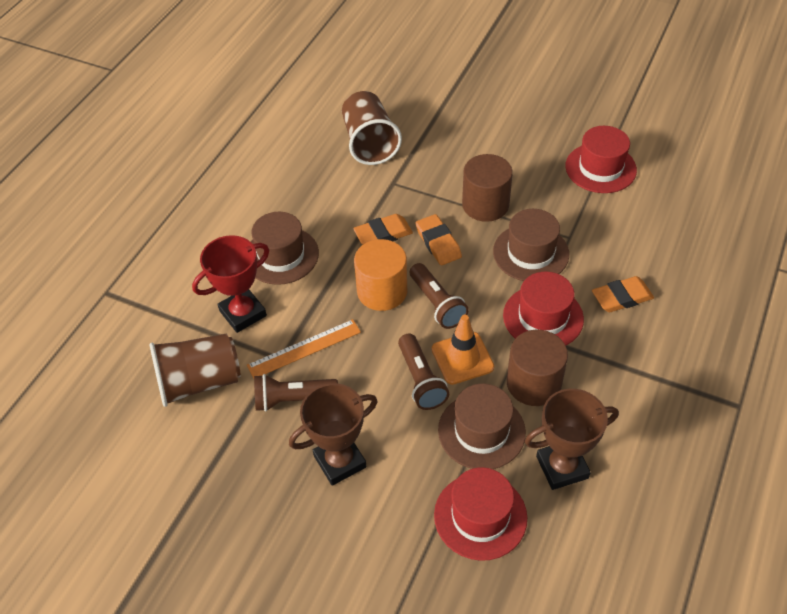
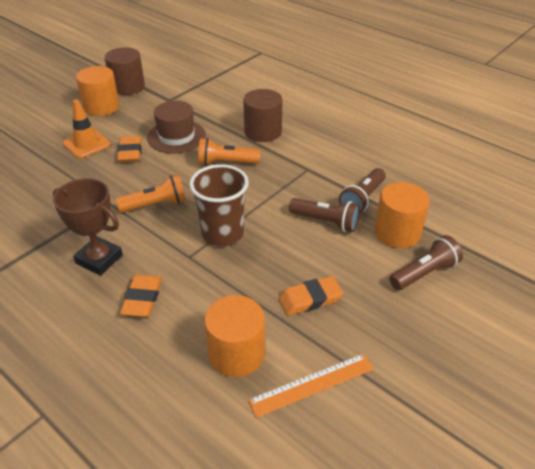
brown cup: [150,334,241,407] [342,91,402,165] = 2 -> [189,164,249,246] = 1
brown hat: [250,212,319,285] [438,384,526,469] [493,209,569,281] = 3 -> [147,101,206,154] = 1
brown trophy: [289,383,378,486] [525,389,619,490] = 2 -> [53,178,123,275] = 1
orange cylinder: [354,239,407,311] = 1 -> [76,66,120,116] [204,295,265,377] [374,182,430,248] = 3
orange flashlight: none = 0 -> [116,174,186,213] [198,138,260,166] = 2
red hat: [434,467,527,561] [503,272,584,345] [565,126,637,193] = 3 -> none = 0
red trophy: [192,235,269,333] = 1 -> none = 0

